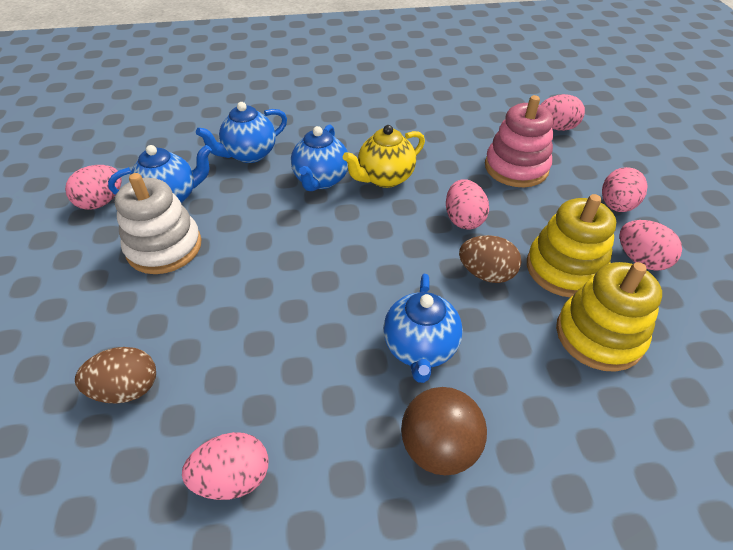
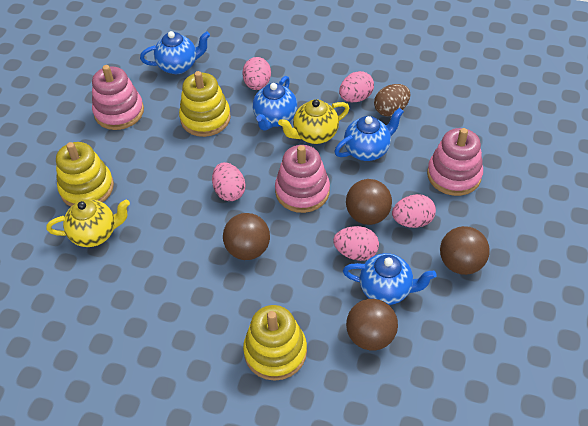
brown ball: [401,387,487,475] = 1 -> [223,213,270,260] [346,179,392,225] [346,299,398,350] [440,226,490,275] = 4
brown egg: [75,347,156,404] [459,235,521,283] = 2 -> [374,84,410,116] = 1
pink egg: [65,165,122,210] [182,432,268,500] [446,179,489,229] [540,94,585,131] [602,167,648,212] [619,220,682,271] = 6 -> [212,162,246,201] [242,57,271,90] [333,226,379,261] [339,71,374,102] [392,194,436,228] = 5
pink stacking toy: [485,95,554,187] = 1 -> [92,65,144,130] [275,145,330,213] [427,128,483,196] = 3
white stacking toy: [115,173,202,274] = 1 -> none = 0
yellow stacking toy: [527,194,616,298] [556,262,662,372] = 2 -> [56,142,114,206] [179,71,231,137] [243,305,307,381] = 3
yellow teapot: [343,125,425,188] = 1 -> [47,199,130,247] [278,99,349,144] = 2

